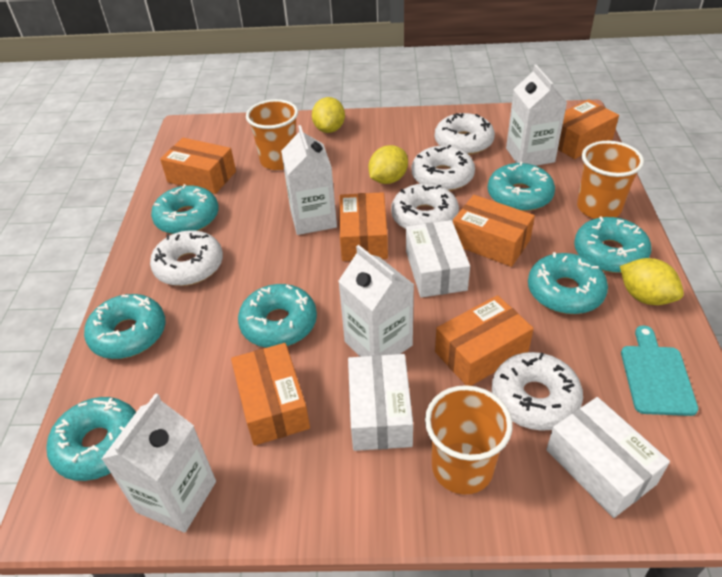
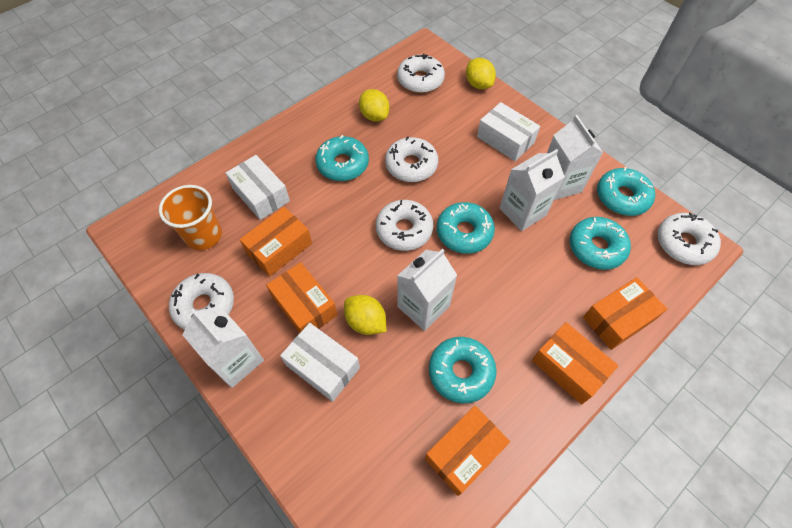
orange box: [160,138,236,194] [231,343,310,446] [340,192,388,261] [435,295,534,386] [453,195,535,267] [558,99,619,159] = 6 -> [240,207,312,277] [266,262,338,333] [425,406,510,496] [532,322,618,404] [583,277,667,350] = 5
orange cup: [246,99,298,170] [425,385,513,494] [577,141,644,219] = 3 -> [159,185,222,250] = 1
turquoise cutting board: [621,325,698,416] = 1 -> none = 0
turquoise donut: [46,397,136,481] [84,294,166,359] [151,184,219,234] [238,284,317,348] [488,162,555,211] [528,252,608,314] [574,216,651,273] = 7 -> [315,135,369,181] [429,337,497,404] [437,202,495,254] [570,217,631,270] [597,167,655,216] = 5

